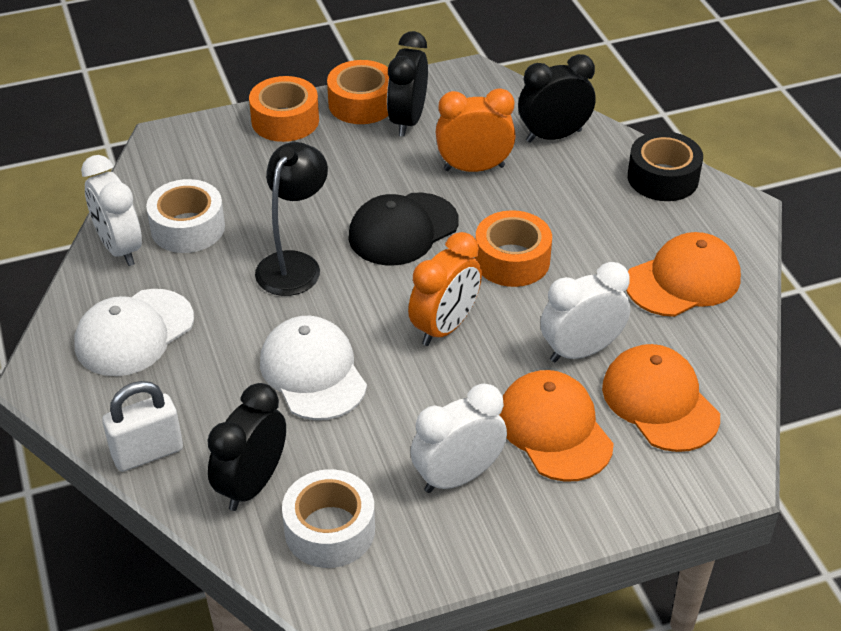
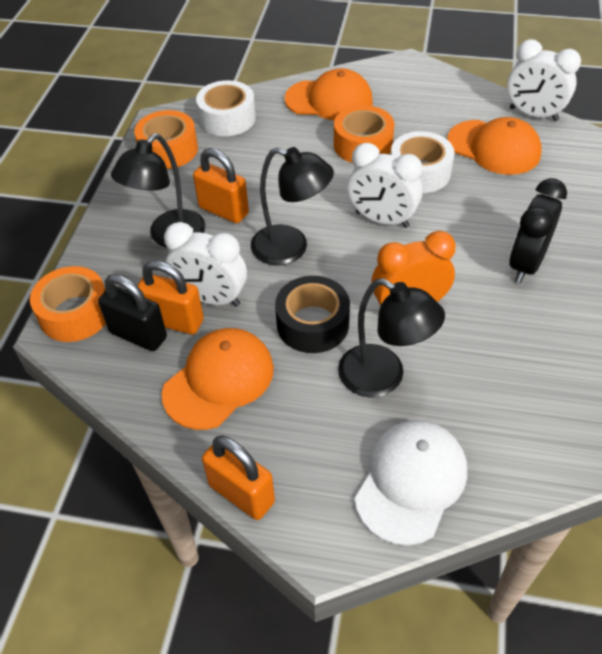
black cap: [349,193,459,265] = 1 -> none = 0
black clock: [207,383,286,511] [387,31,428,137] [518,54,595,143] = 3 -> [509,178,567,283] = 1
black lamp: [255,142,328,296] = 1 -> [111,133,205,248] [251,147,334,266] [338,278,445,398] = 3
black padlock: none = 0 -> [98,274,167,351] = 1
orange clock: [408,232,482,346] [436,88,516,172] = 2 -> [371,231,456,306] = 1
orange padlock: none = 0 -> [137,260,204,334] [193,148,249,223] [202,435,275,520] = 3
white cap: [74,289,194,376] [260,316,367,420] = 2 -> [355,420,467,545] = 1
white padlock: [102,381,183,472] = 1 -> none = 0

